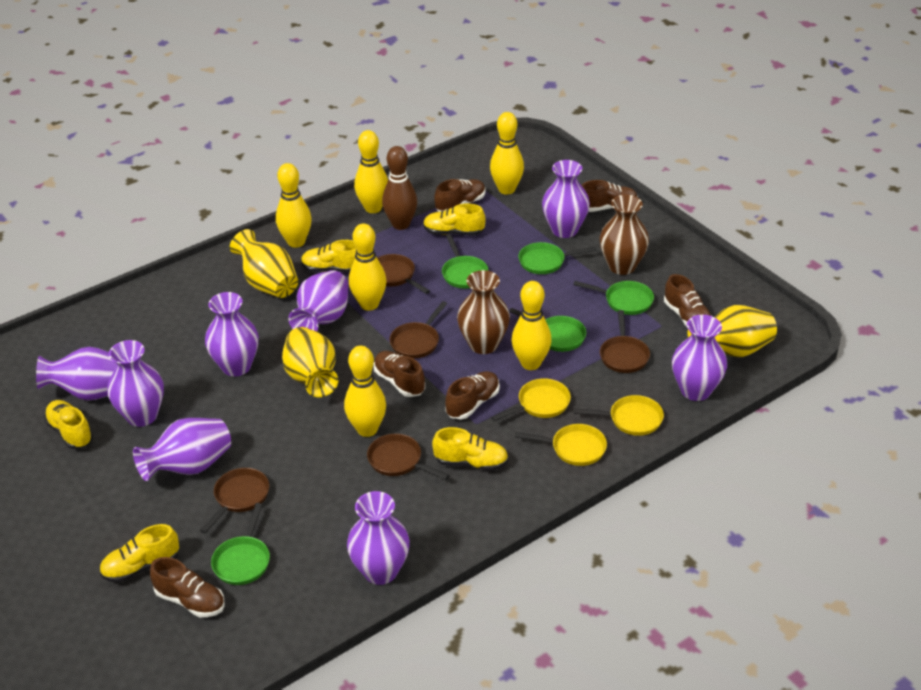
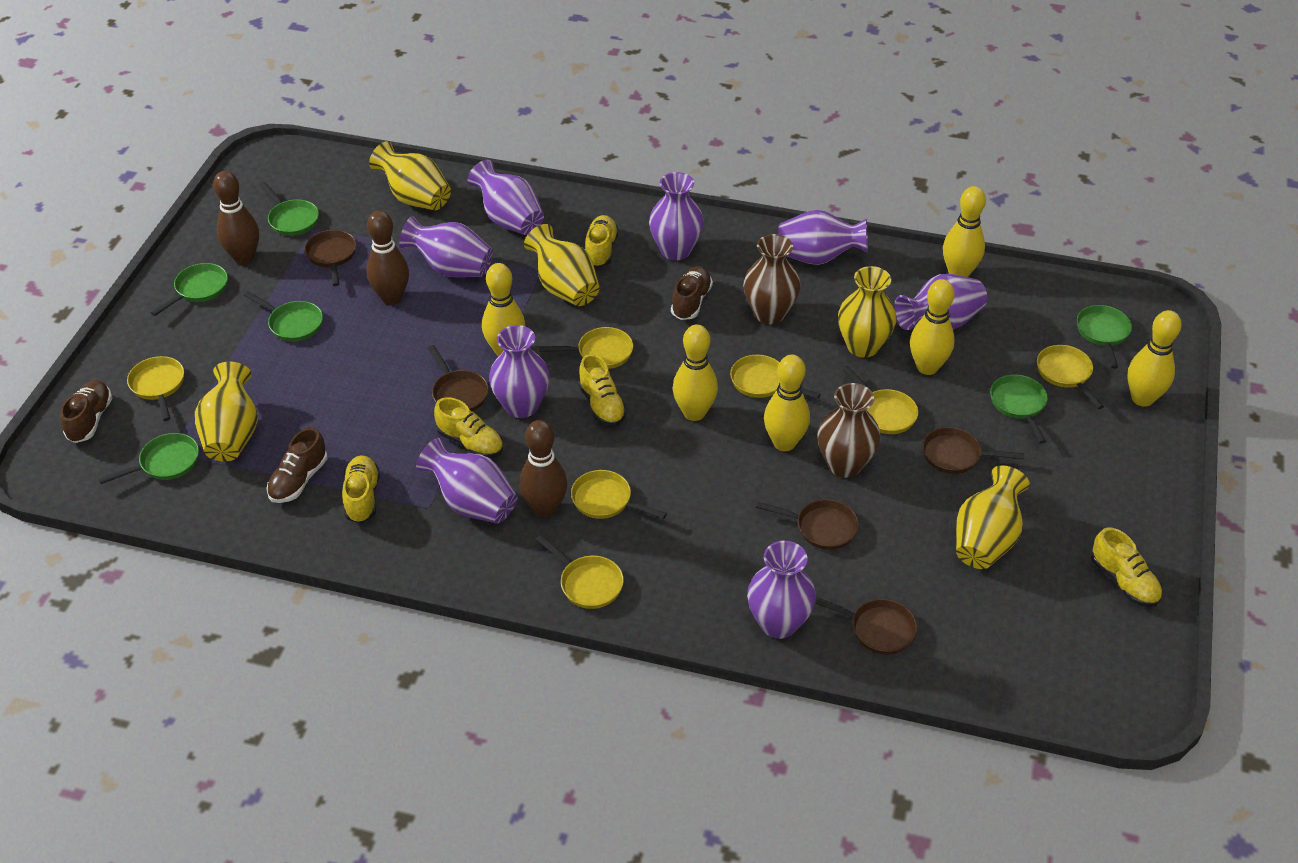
brown bowling pin: [382,146,417,230] = 1 -> [213,171,259,265] [366,210,409,305] [519,420,567,517] = 3
brown shoe: [150,557,225,617] [374,351,425,397] [434,179,486,212] [445,371,500,419] [581,180,638,212] [664,274,713,326] = 6 -> [60,380,112,443] [266,428,327,503] [671,266,713,320] = 3
green pan: [211,503,270,585] [442,235,488,288] [509,308,586,352] [518,242,597,274] [573,281,654,315] = 5 -> [98,433,199,484] [151,263,228,316] [244,291,323,342] [260,182,319,236] [990,374,1048,444] [1077,305,1132,369] = 6
yellow pan: [491,379,571,421] [515,424,607,466] [573,395,664,436] = 3 -> [127,356,184,421] [536,535,624,609] [539,327,633,369] [571,470,667,519] [730,355,821,399] [843,366,918,434] [1037,345,1104,409] = 7
yellow vase: [230,229,298,298] [282,327,338,397] [688,305,777,357] = 3 -> [195,362,258,462] [369,141,451,211] [524,224,600,306] [838,266,896,358] [956,465,1030,569] = 5

